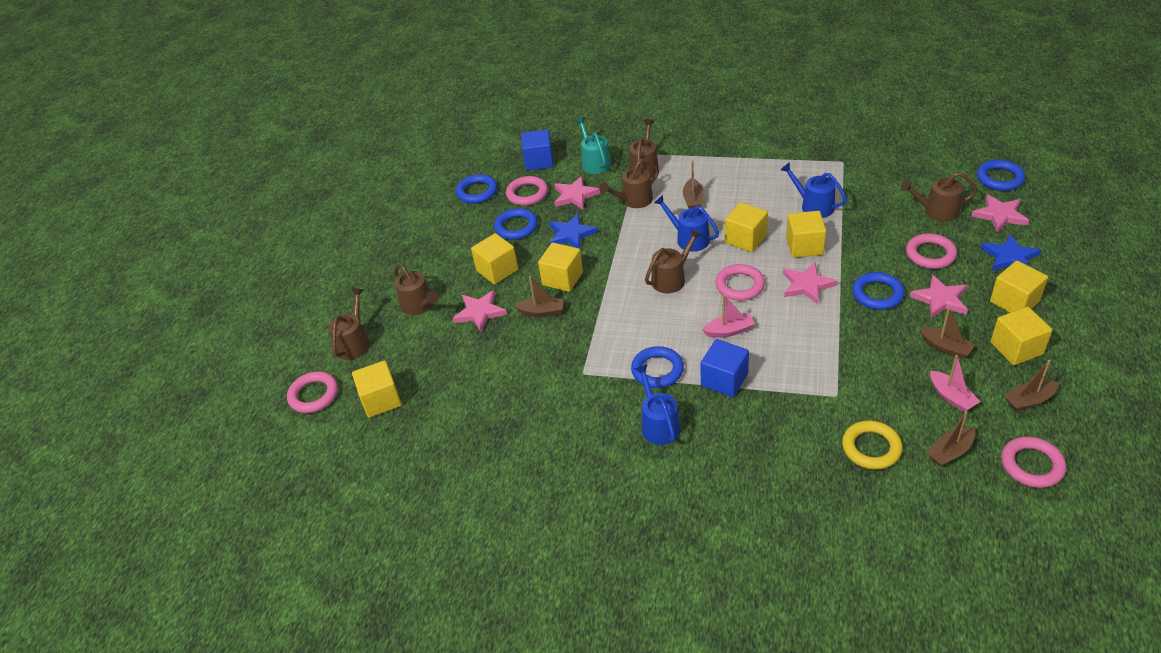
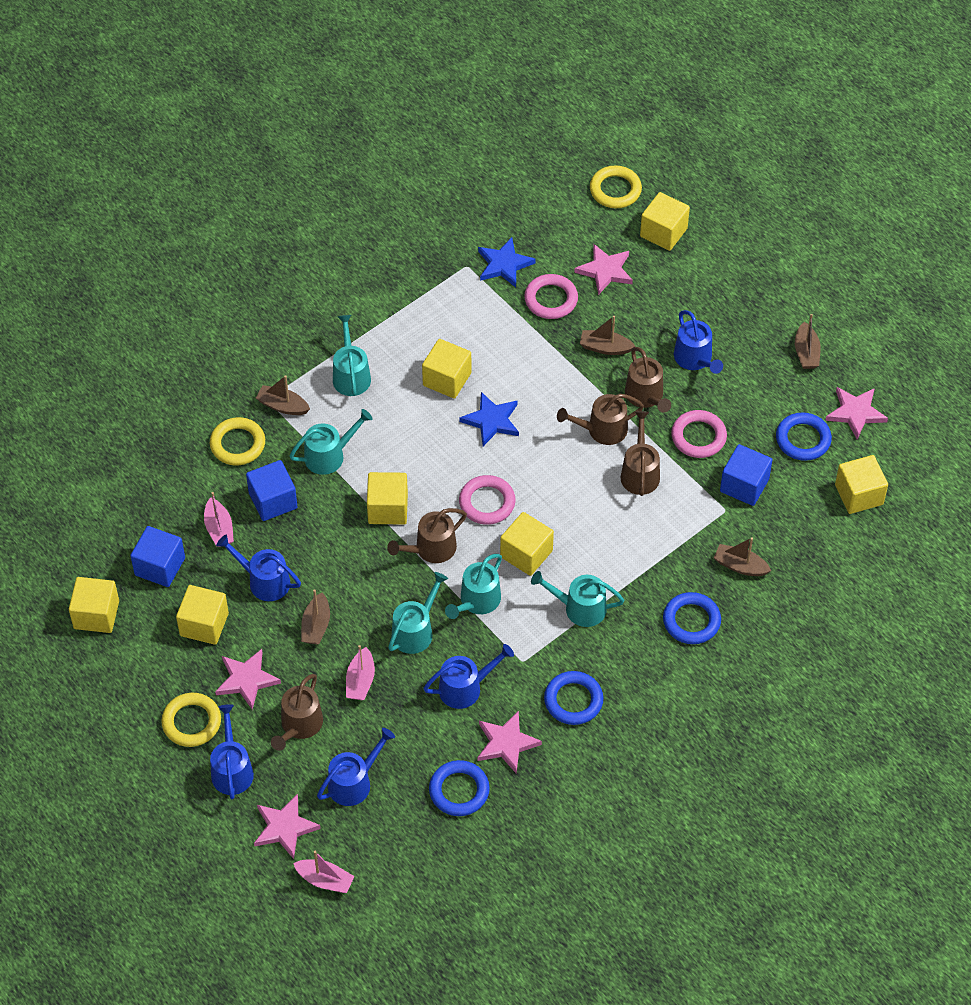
blue cube: [521,129,554,171] [700,339,749,397] = 2 -> [130,526,185,587] [246,460,297,521] [720,444,772,506] = 3
blue ring: [456,174,497,204] [494,208,538,240] [631,346,684,388] [852,272,905,310] [977,160,1025,191] = 5 -> [429,760,490,816] [544,671,604,725] [663,592,721,644] [776,413,832,461] = 4
blue watering can: [634,364,681,445] [654,195,719,251] [780,162,847,218] = 3 -> [210,704,254,799] [216,535,301,601] [317,728,395,806] [423,644,514,709] [674,310,723,374] = 5
brown watering can: [328,288,370,360] [394,264,439,315] [599,159,659,208] [629,119,659,178] [645,229,702,293] [900,172,977,222] = 6 -> [271,674,323,751] [387,508,467,563] [557,394,644,445] [621,411,660,496] [625,347,671,413] = 5
pink boat: [702,295,755,338] [930,355,980,412] = 2 -> [204,492,234,547] [293,851,355,893] [346,645,375,700] = 3
pink ring: [287,371,338,413] [506,176,548,206] [715,264,765,301] [906,233,957,269] [1001,436,1066,488] = 5 -> [459,475,516,525] [524,274,578,319] [671,410,727,458] = 3
turquoise watering can: [575,117,611,174] = 1 -> [289,409,373,475] [333,315,371,396] [388,572,448,654] [445,554,502,619] [531,571,624,627] = 5
yellow ring: [842,420,903,470] = 1 -> [161,693,221,747] [210,417,265,465] [590,165,642,208] = 3

